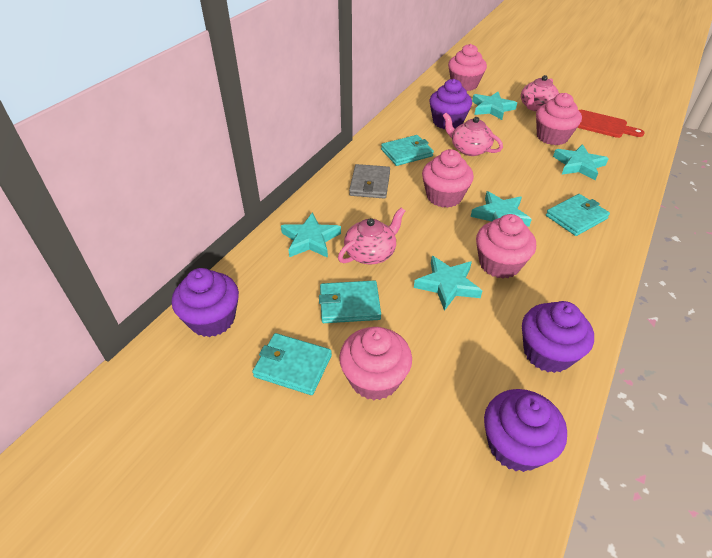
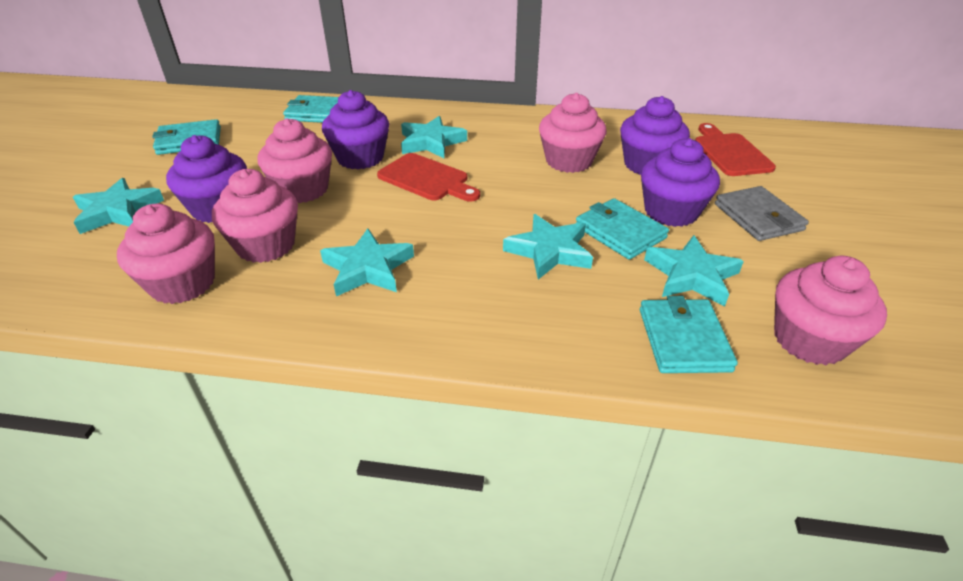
pink teapot: [338,208,405,265] [443,113,503,156] [521,75,559,112] = 3 -> none = 0
red cutting board: [577,110,644,138] = 1 -> [377,153,480,202] [695,123,776,176] = 2

